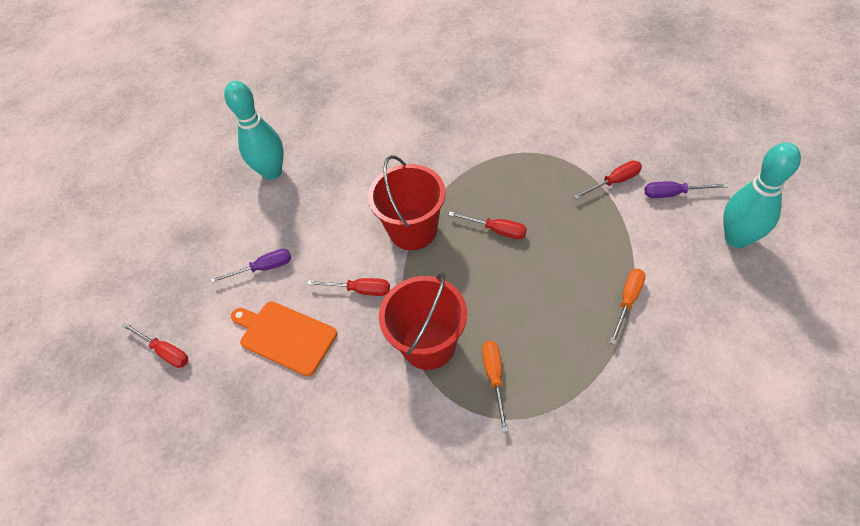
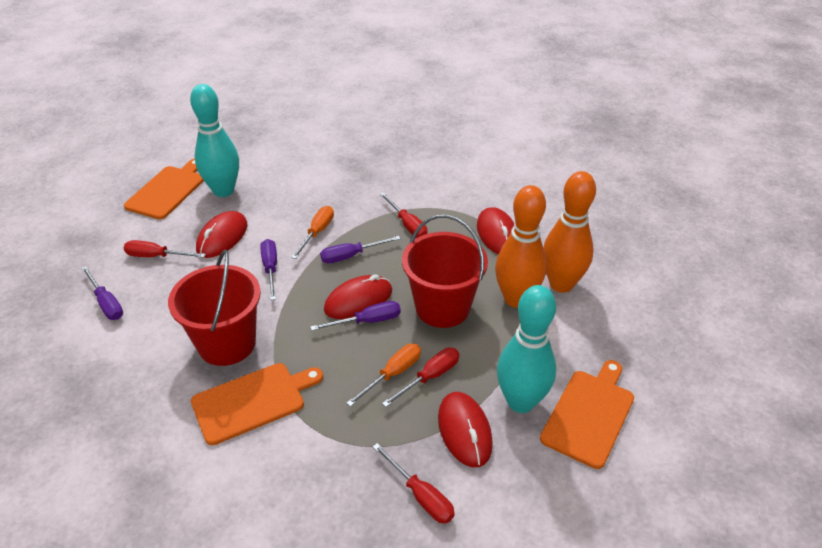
orange bowling pin: none = 0 -> [495,185,547,308] [543,171,596,293] = 2
orange cutting board: [231,301,337,377] = 1 -> [124,158,204,219] [191,363,323,445] [540,360,634,469] = 3
purple screwdriver: [211,249,291,283] [645,182,728,198] = 2 -> [81,266,123,320] [260,239,277,300] [310,301,401,331] [320,236,401,263] = 4
red mouse: none = 0 -> [196,211,247,258] [324,274,392,319] [438,392,493,467] [477,207,514,254] = 4

